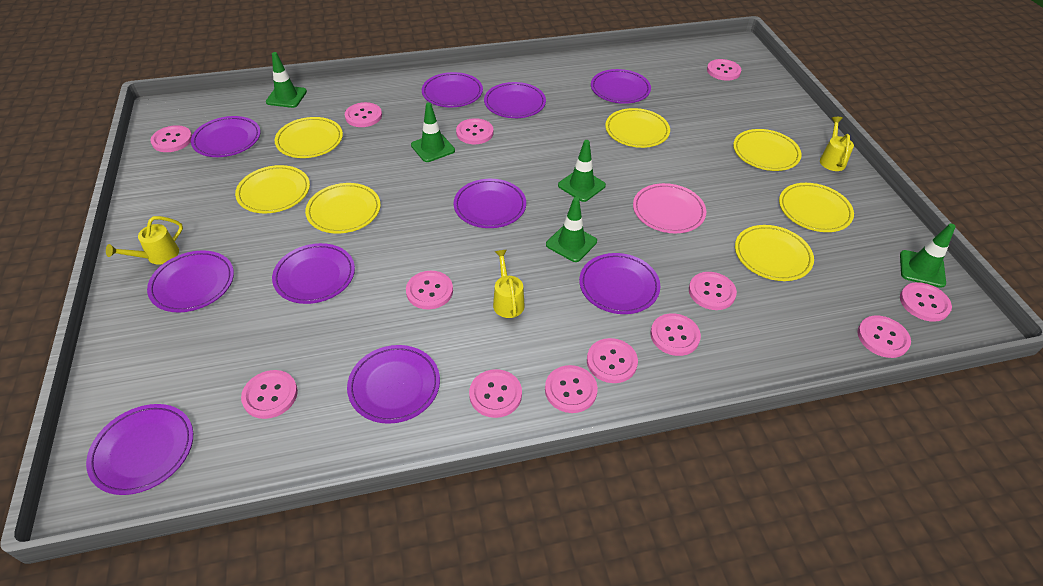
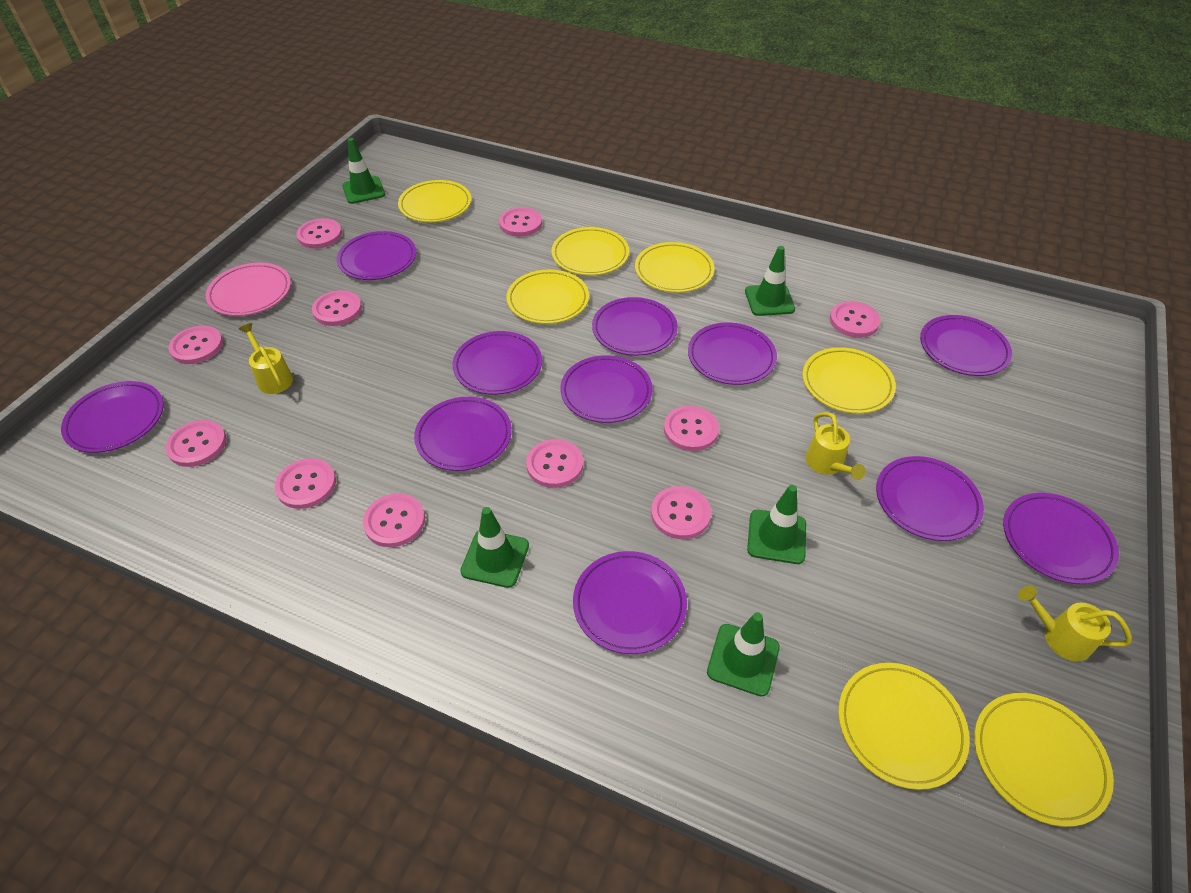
pink button: [150,125,192,152] [241,370,298,419] [345,102,382,127] [406,271,453,309] [456,118,493,144] [469,369,522,418] [545,365,598,413] [587,338,638,383] [650,313,701,356] [689,272,737,310] [707,59,741,81] [857,316,911,358] [900,282,952,322] = 13 -> [166,420,227,467] [169,326,223,364] [275,458,336,509] [296,218,342,249] [312,290,362,326] [363,493,425,547] [499,207,542,237] [526,439,583,488] [651,486,711,539] [664,406,719,451] [830,301,880,338] = 11
purple plate: [86,404,193,495] [147,250,234,312] [191,116,261,157] [272,243,355,304] [347,345,440,424] [422,72,483,107] [453,179,526,228] [484,82,546,118] [579,253,660,314] [591,69,651,104] = 10 -> [61,381,164,453] [337,231,416,280] [414,397,512,471] [453,331,542,395] [560,355,653,423] [573,551,687,654] [592,297,678,356] [688,323,777,385] [876,456,984,541] [920,315,1012,376] [1003,493,1119,584] = 11

